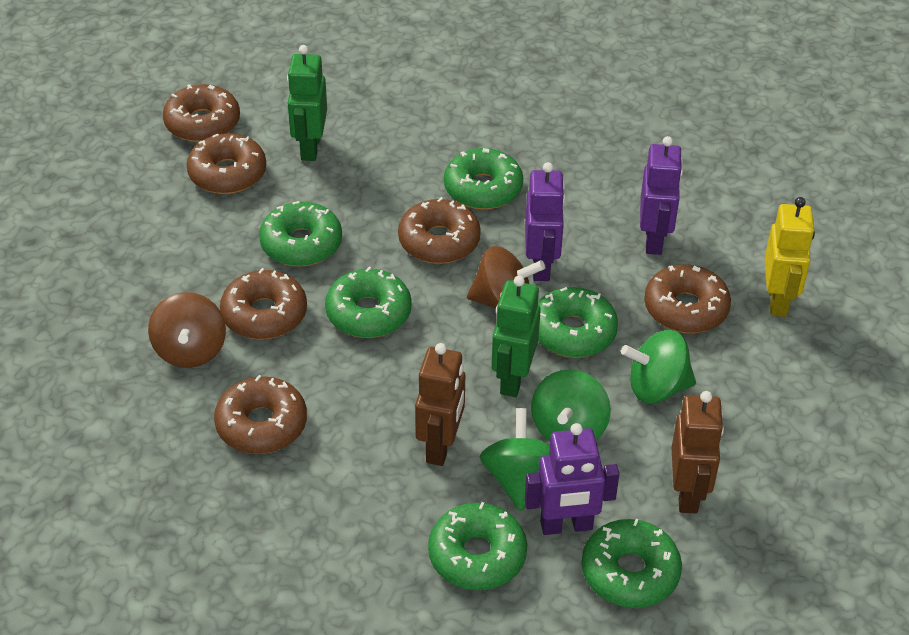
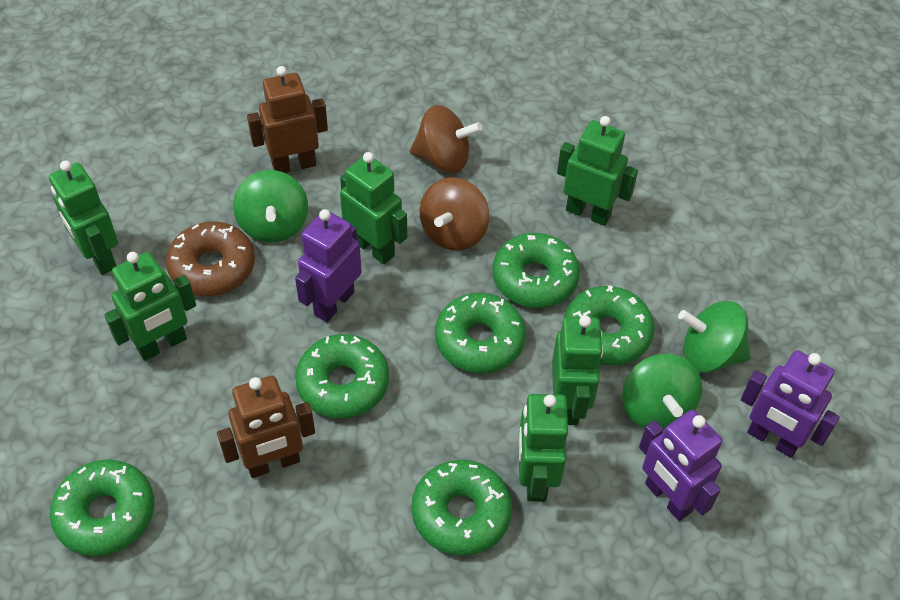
brown donut: [163,84,240,142] [186,133,266,194] [214,375,307,454] [220,268,307,340] [398,197,481,264] [644,264,731,333] = 6 -> [166,222,255,296] = 1
green robot: [287,45,327,161] [491,276,541,397] = 2 -> [49,160,118,275] [104,252,196,361] [340,152,407,264] [519,394,568,502] [552,315,603,425] [557,116,638,226] = 6
yellow robot: [765,197,815,317] = 1 -> none = 0

